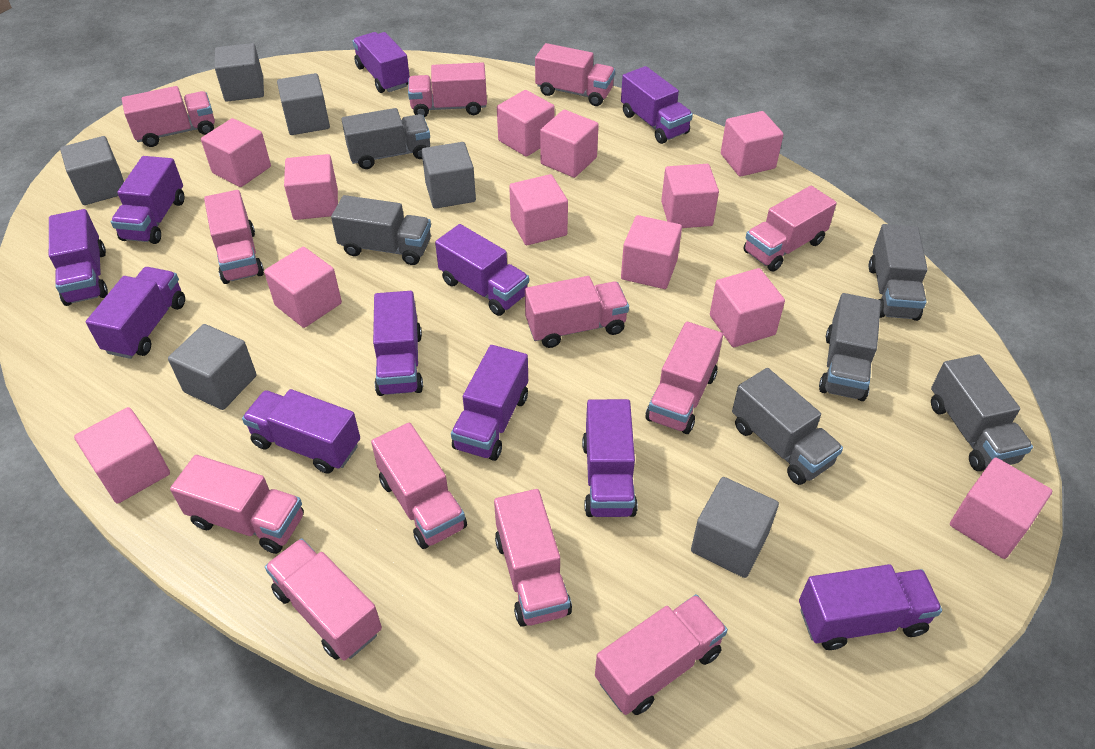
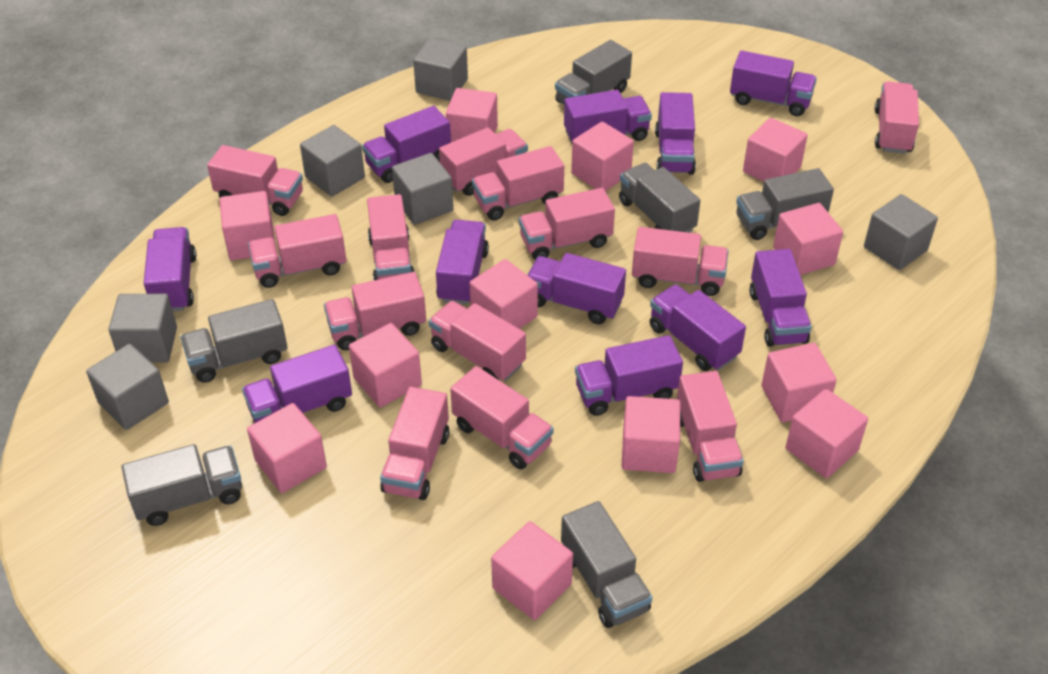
pink truck: [121,86,215,147] [170,455,304,554] [204,190,264,284] [265,538,382,661] [371,423,467,549] [408,62,487,117] [494,489,572,627] [525,276,629,348] [535,43,615,106] [595,594,728,715] [646,322,723,434] [743,186,837,271] = 12 -> [207,145,303,216] [248,214,346,288] [324,272,426,350] [367,194,415,281] [380,387,449,500] [429,301,526,381] [439,127,528,196] [450,366,554,469] [472,146,564,221] [519,188,615,260] [632,227,729,296] [677,371,744,482] [875,81,919,154] = 13

